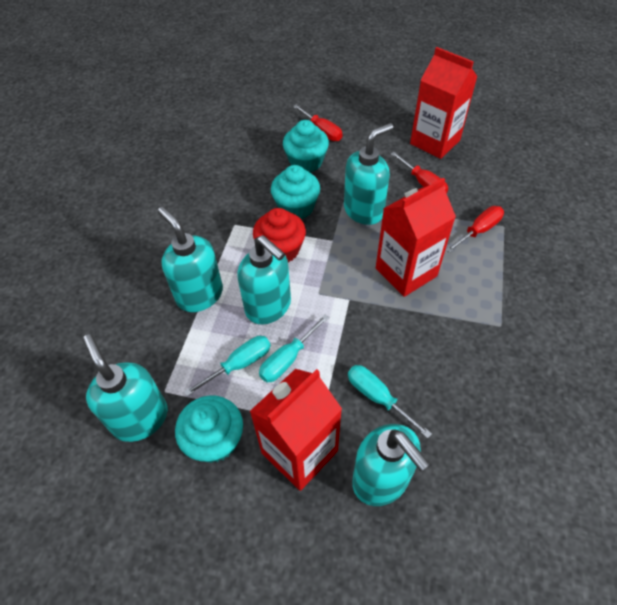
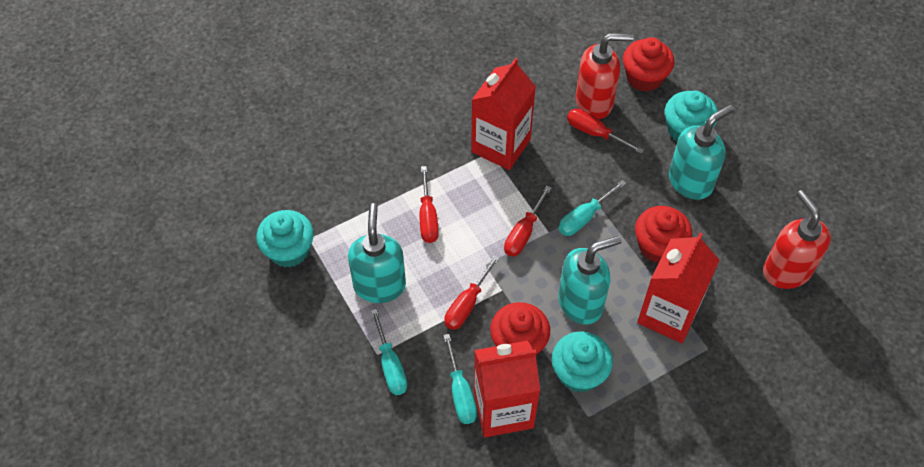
red cupcake: [253,208,306,263] = 1 -> [490,302,550,355] [623,37,675,92] [635,206,692,263] = 3
red screwdriver: [293,104,342,141] [391,152,448,193] [446,206,504,253] = 3 -> [420,166,439,243] [444,255,500,330] [504,186,552,257] [567,109,644,154] = 4
red soap dispenser: none = 0 -> [575,33,634,119] [763,190,831,289] = 2
turquoise soap dispenser: [83,334,168,442] [158,207,223,312] [237,235,291,324] [344,123,393,225] [352,424,430,506] = 5 -> [348,203,406,303] [558,236,621,325] [669,105,734,200] = 3

